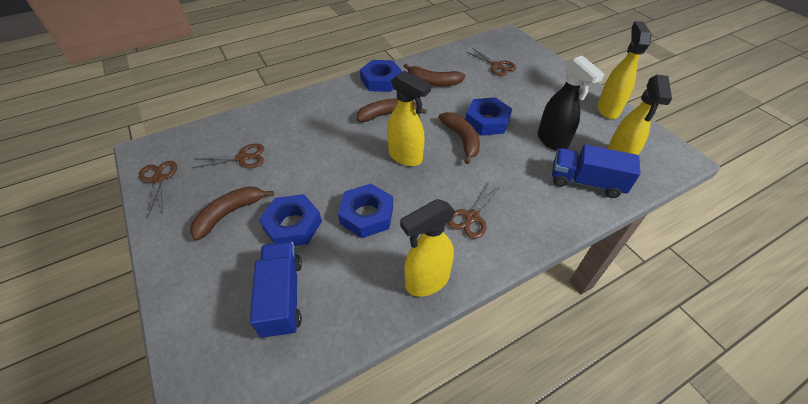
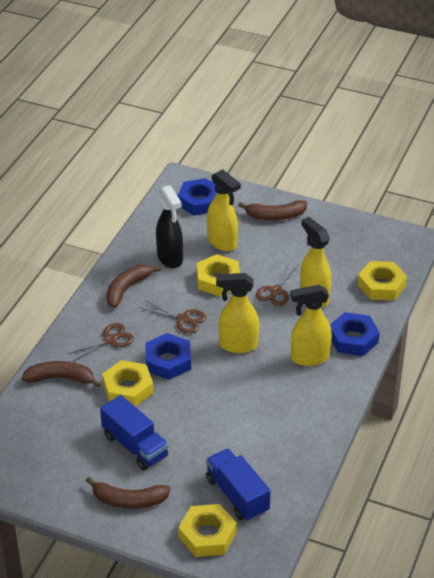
blue nut: [259,194,322,246] [338,184,393,238] [360,60,402,92] [465,97,512,136] = 4 -> [145,333,191,380] [178,178,216,216] [330,312,380,356] = 3
brown scissors: [139,161,177,217] [193,143,264,168] [448,182,501,239] [467,48,516,76] = 4 -> [67,323,134,362] [140,300,206,334] [256,262,299,306] = 3
yellow nut: none = 0 -> [102,360,154,407] [178,504,237,557] [197,254,240,296] [357,261,407,301] = 4

